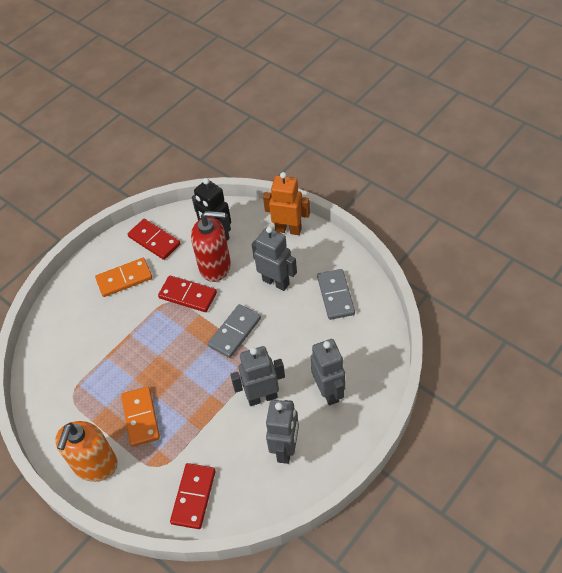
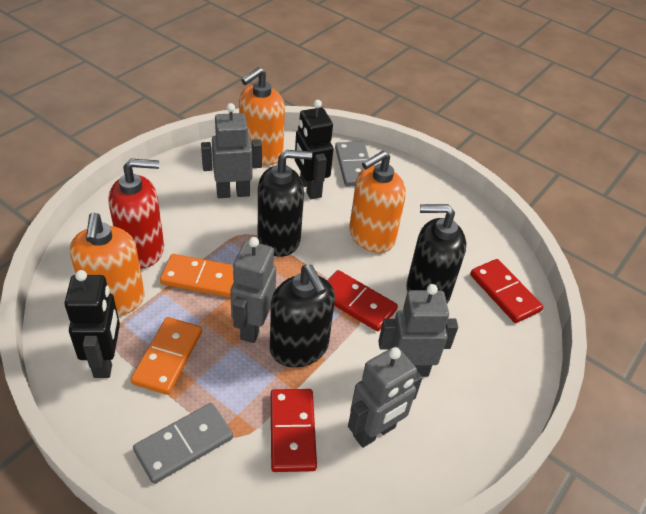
black robot: [192,178,231,241] = 1 -> [64,270,120,378] [295,100,333,199] = 2
black soap dispenser: none = 0 -> [258,150,312,257] [270,265,335,367] [406,204,466,304] = 3
orange robot: [263,172,310,235] = 1 -> none = 0
orange soap dispenser: [55,421,118,482] = 1 -> [70,212,145,316] [239,67,285,165] [349,151,406,253] = 3

